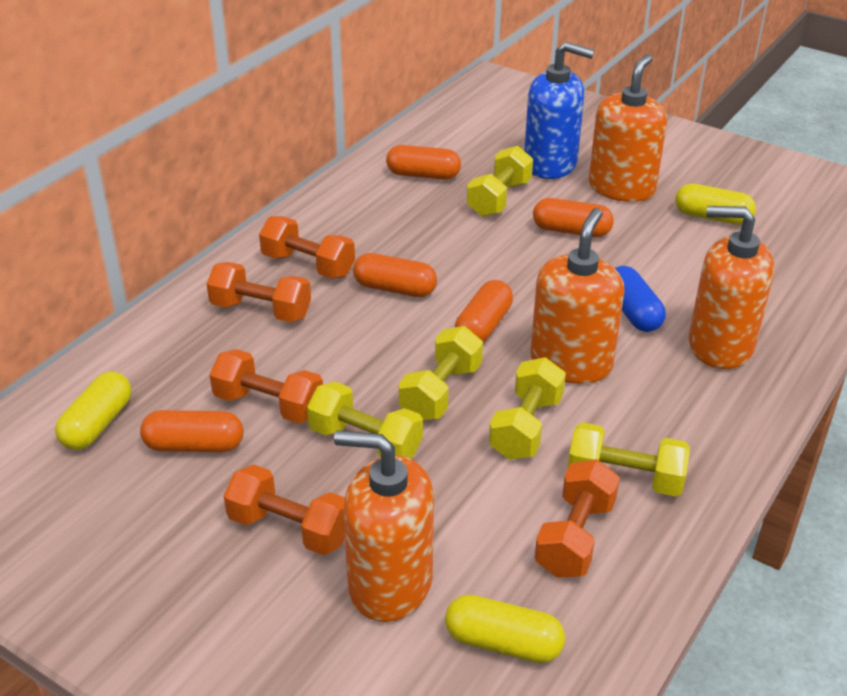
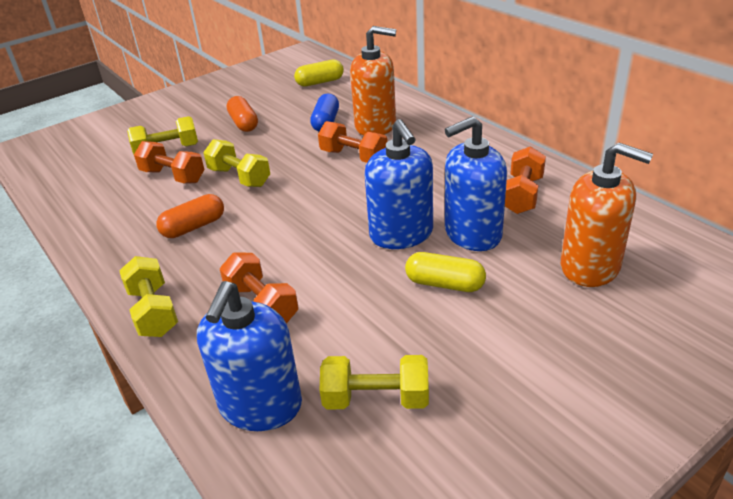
blue soap dispenser: [524,42,595,179] = 1 -> [197,281,302,431] [365,119,433,249] [445,116,507,251] = 3
orange capsule: [140,410,243,452] [353,253,437,297] [386,145,461,180] [455,280,513,343] [533,198,614,237] = 5 -> [156,194,224,238] [227,96,258,132] = 2
orange dumbbell: [207,262,311,322] [209,349,323,424] [224,465,345,555] [259,216,355,279] [534,460,620,578] = 5 -> [134,141,204,183] [220,252,298,324] [318,121,388,163] [505,146,546,214] = 4
orange soap dispenser: [334,431,434,622] [530,208,625,384] [589,54,667,202] [689,206,774,369] = 4 -> [350,26,396,136] [561,143,653,287] = 2
yellow capsule: [55,371,131,450] [445,595,565,663] [675,184,756,225] = 3 -> [294,60,344,87] [405,252,486,292] = 2
yellow dumbbell: [307,382,423,459] [399,326,483,420] [467,146,533,217] [489,357,566,460] [567,422,690,496] = 5 -> [119,256,178,337] [127,116,198,154] [203,139,270,187] [320,355,429,409] = 4

